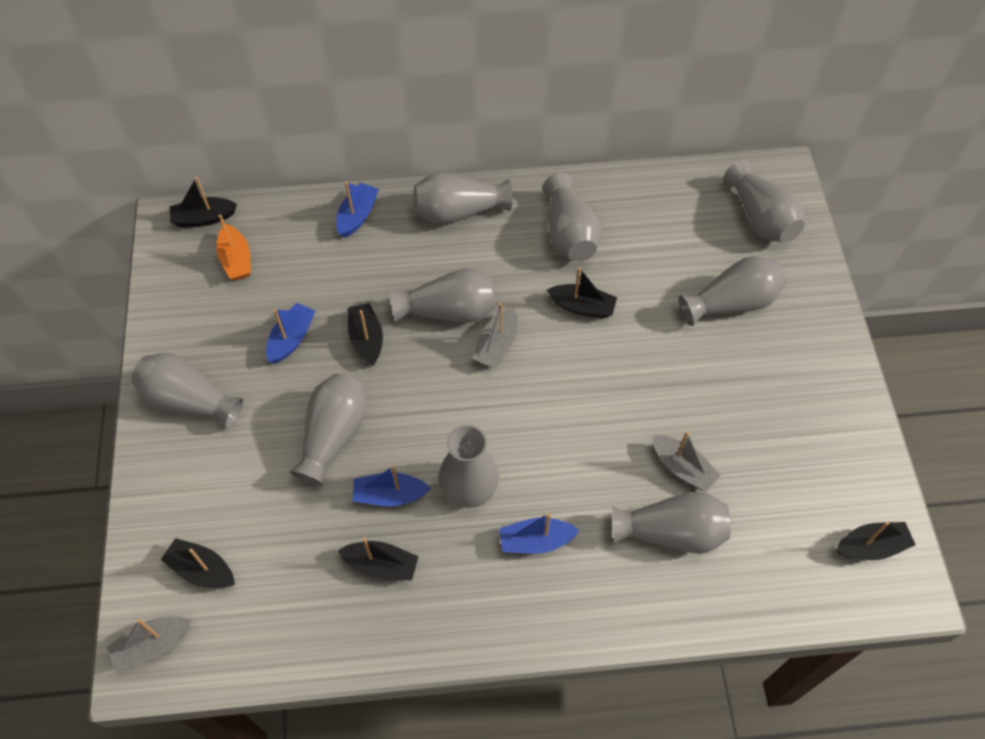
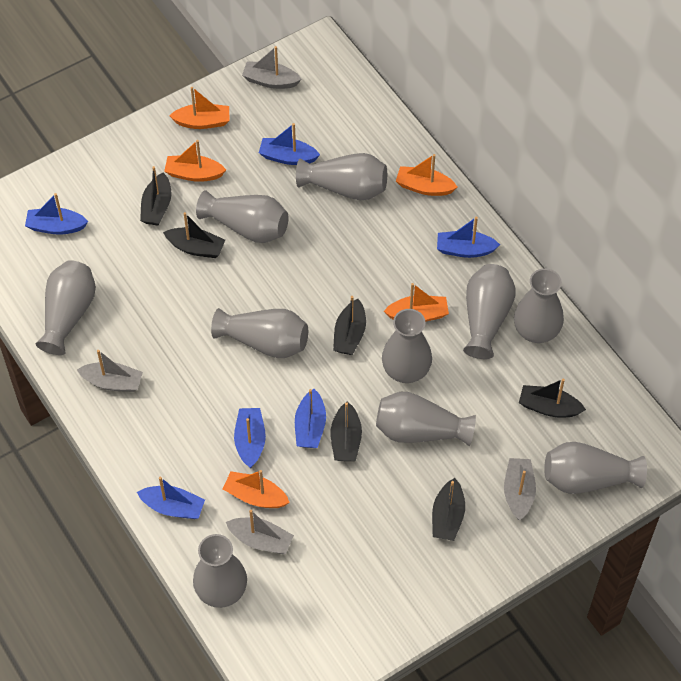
blue boat: [266,303,315,364] [336,181,379,238] [353,465,431,506] [499,513,580,554] = 4 -> [25,193,88,235] [137,476,205,519] [234,408,266,468] [259,123,320,165] [295,389,326,448] [437,217,500,258] = 6
grey boat: [107,616,192,671] [472,302,517,368] [652,431,720,492] = 3 -> [77,350,143,392] [226,510,294,554] [242,46,302,89] [504,458,536,520] = 4
grey vase: [131,353,244,429] [290,374,367,486] [391,268,496,323] [414,173,512,224] [439,425,499,508] [543,173,602,261] [612,492,730,554] [679,256,785,326] [723,160,805,242] = 9 -> [36,260,96,355] [193,534,247,608] [196,190,289,243] [211,308,308,358] [296,153,387,200] [376,392,476,446] [382,309,432,383] [463,264,516,359] [514,268,564,343] [544,442,647,494] = 10
orange boat: [216,214,251,280] = 1 -> [164,140,226,182] [169,87,229,129] [223,470,290,508] [384,283,449,322] [396,154,457,196] = 5

